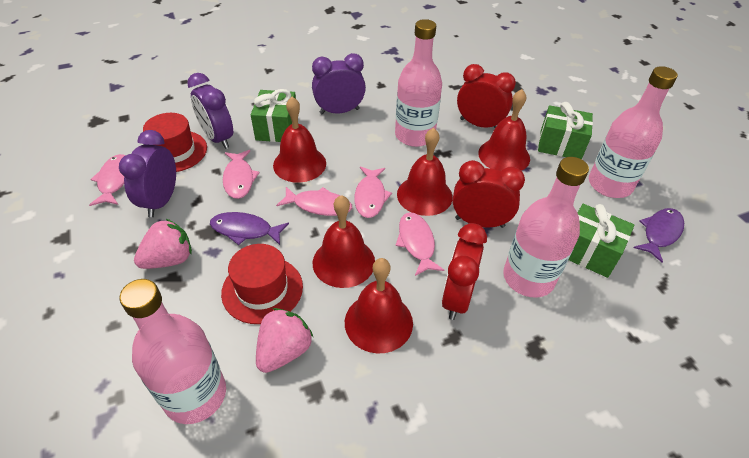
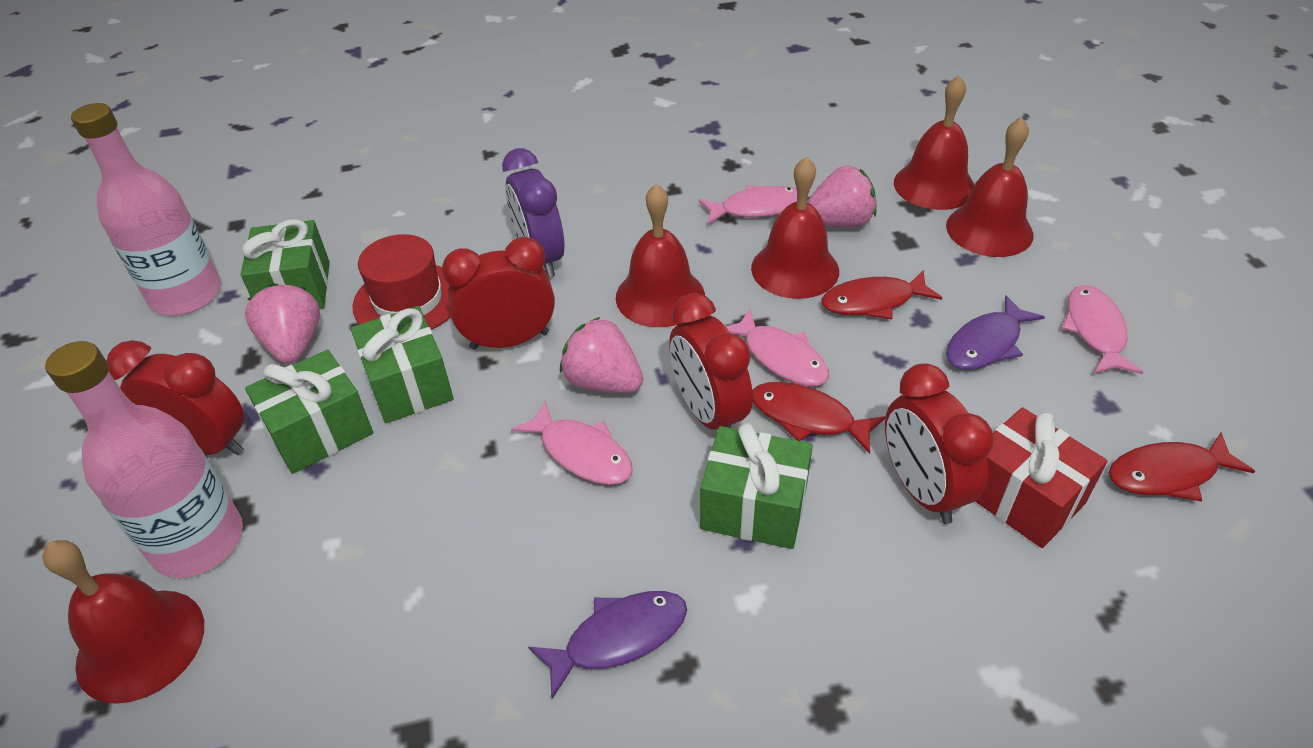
green gift: [251,89,296,142] [538,102,593,159] [569,204,635,278] = 3 -> [241,219,330,309] [245,350,373,474] [351,306,454,423] [700,423,813,549] = 4
pink bottle: [119,279,226,424] [395,19,442,147] [503,157,589,298] [589,66,678,198] = 4 -> [45,341,243,578] [71,103,221,315] = 2
pink fish: [89,154,126,206] [223,150,260,199] [276,187,352,216] [354,166,392,218] [395,212,444,276] = 5 -> [511,401,633,485] [699,185,797,225] [726,309,829,386] [1061,285,1143,374] = 4
pink strawberry: [134,219,192,269] [256,308,313,373] = 2 -> [245,283,320,363] [560,317,643,393] [807,166,877,227] = 3
purple clock: [119,130,176,217] [187,73,233,149] [312,53,366,114] = 3 -> [502,148,564,277] = 1
red clock: [442,223,487,320] [453,160,525,228] [457,64,516,128] = 3 -> [107,340,244,455] [442,237,555,350] [669,293,753,430] [885,363,994,524] = 4
red fish: none = 0 -> [752,382,885,454] [821,271,942,319] [1109,432,1255,501] = 3
red gift: none = 0 -> [975,407,1108,548] = 1
red hat: [143,113,207,172] [221,244,303,324] = 2 -> [353,234,451,330] = 1

